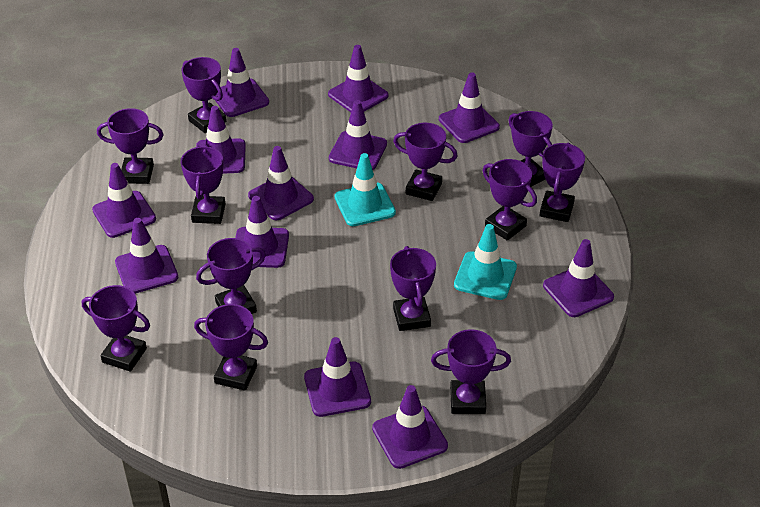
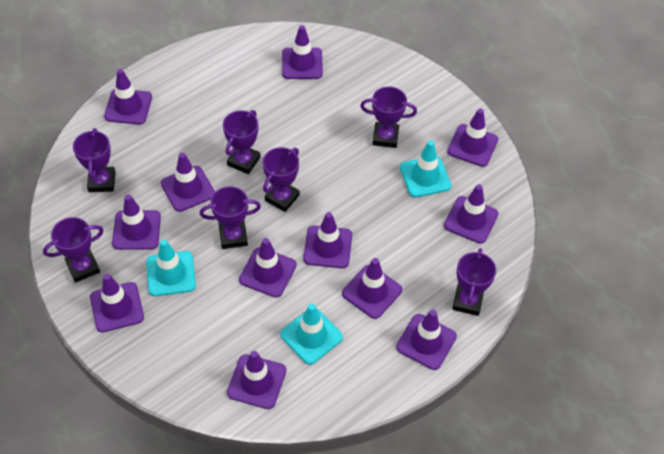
purple trophy: [82,285,150,372] [97,108,164,184] [181,57,226,133] [181,145,225,224] [194,304,268,391] [196,238,266,314] [390,246,436,331] [393,123,457,201] [431,329,511,414] [483,159,537,241] [509,111,553,187] [540,143,585,222] = 12 -> [43,217,104,283] [73,128,115,192] [200,186,261,249] [223,110,260,174] [263,147,300,212] [360,86,417,148] [452,248,496,316] = 7
turquoise traffic cone: [335,153,396,226] [454,224,517,300] = 2 -> [146,239,196,296] [280,303,343,365] [400,140,451,197] = 3

